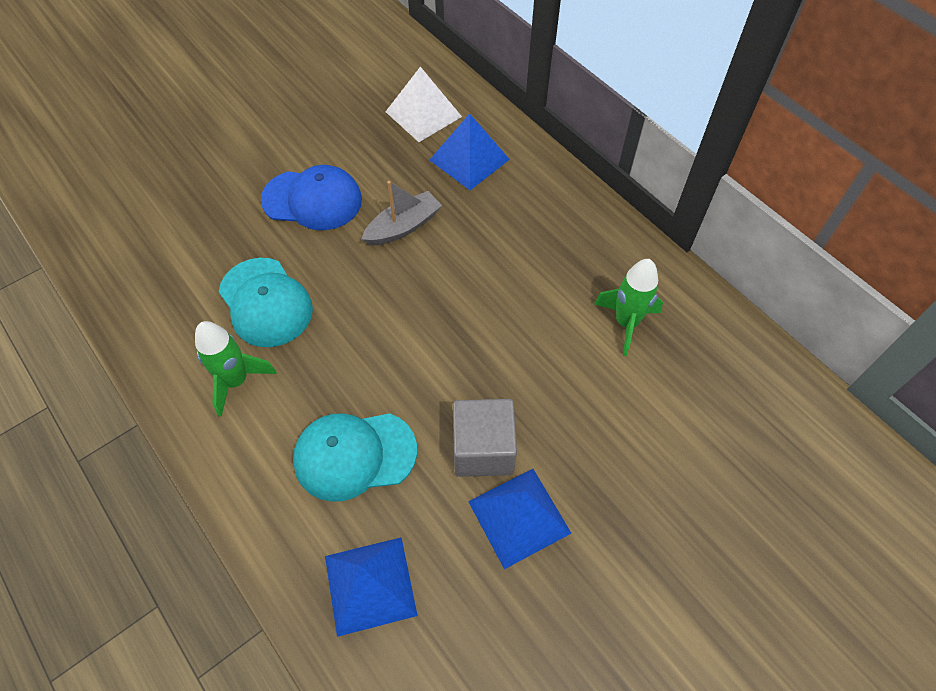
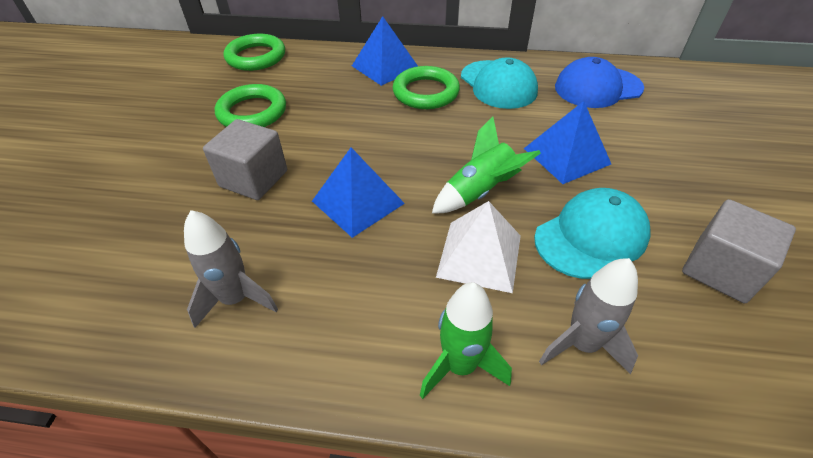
green ring: none = 0 -> [215,84,286,127] [224,34,285,71] [392,66,460,109] = 3
grey boat: [362,181,442,245] = 1 -> none = 0
grey cube: [453,399,517,477] = 1 -> [203,119,287,200] [682,199,796,303] = 2
grey rocket: none = 0 -> [184,210,278,328] [539,258,638,374] = 2

